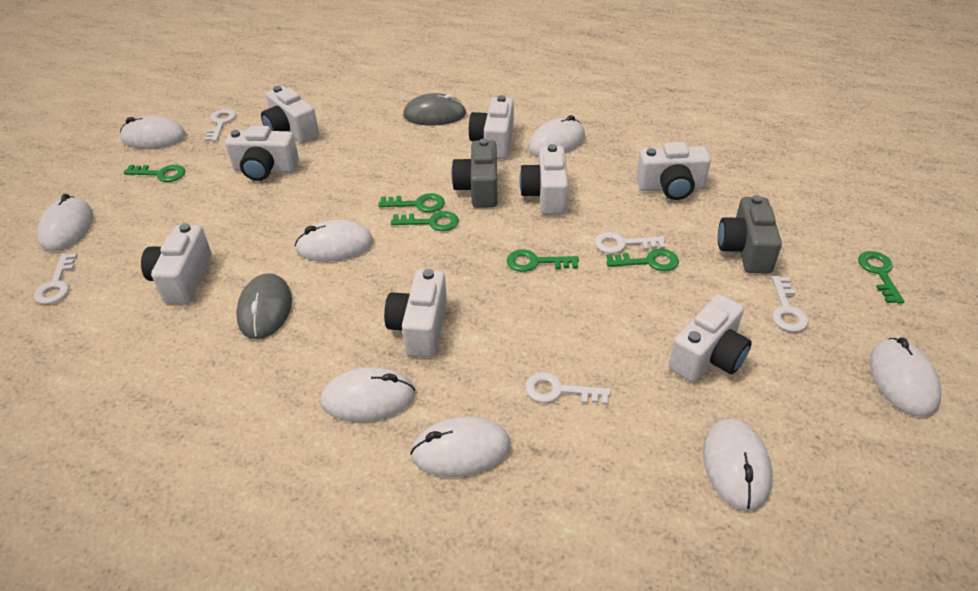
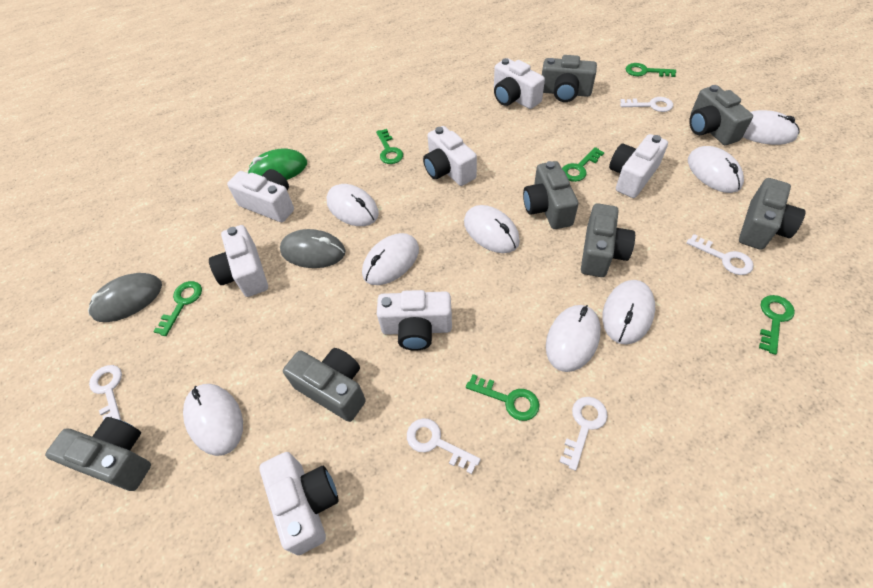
green mouse: none = 0 -> [247,148,307,180] = 1
grey camera: [451,139,498,208] [718,195,782,274] = 2 -> [45,417,151,491] [283,348,366,422] [523,161,579,229] [542,55,597,102] [581,203,635,277] [689,85,753,145] [739,178,806,250] = 7
white camera: [141,223,212,304] [225,126,299,181] [261,86,319,143] [384,269,447,357] [469,95,514,159] [519,144,568,214] [636,142,711,200] [669,294,752,382] = 8 -> [209,225,268,297] [227,169,294,222] [259,452,339,555] [377,290,452,351] [423,126,477,186] [494,58,545,109] [609,134,668,198] = 7

